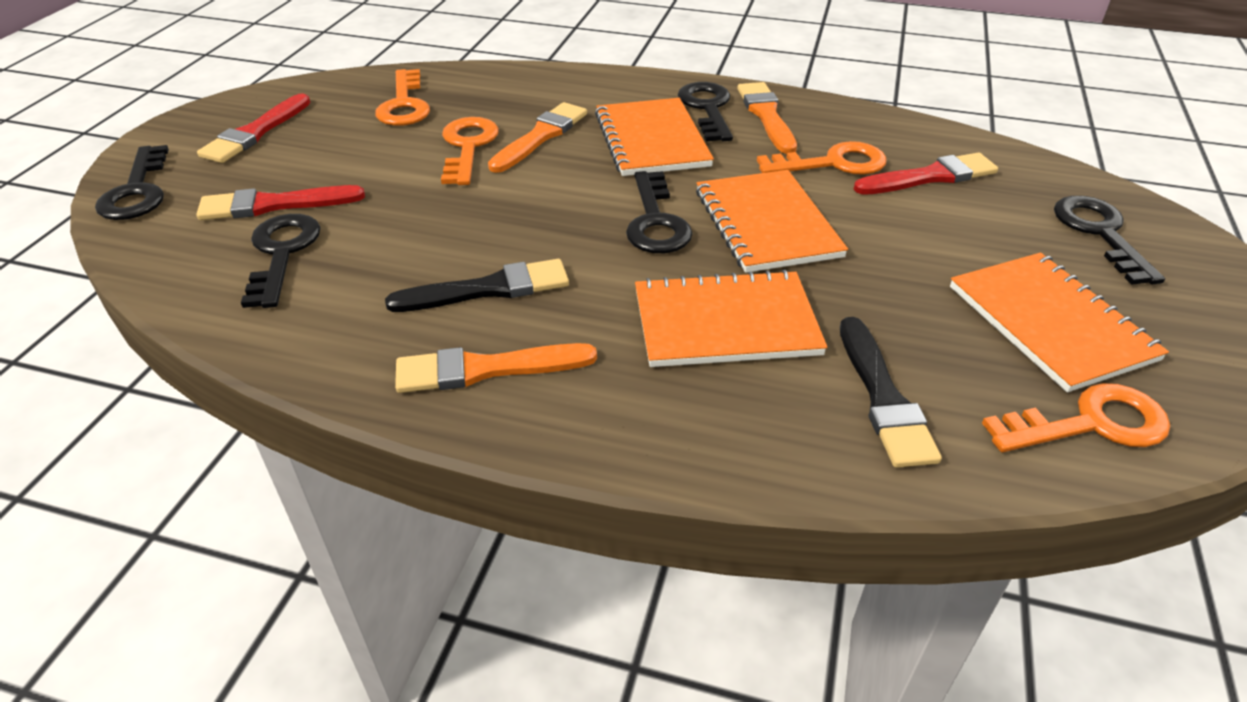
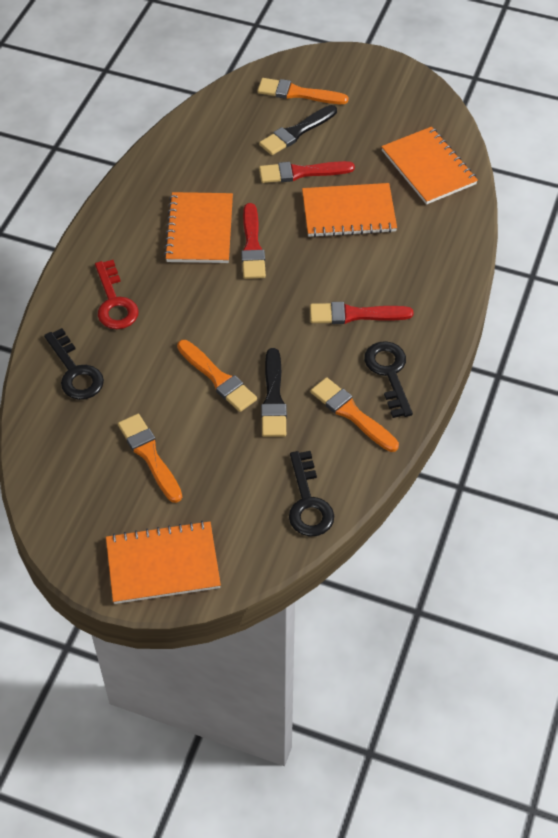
black key: [95,145,169,220] [241,214,321,308] [626,171,692,253] [678,82,733,141] [1054,196,1165,285] = 5 -> [44,328,104,400] [289,451,334,536] [364,341,413,418] = 3
orange brush: [395,343,597,393] [488,102,587,173] [737,82,797,154] = 3 -> [118,414,182,503] [177,340,257,412] [257,78,349,104] [311,377,399,452] = 4
orange key: [375,69,430,126] [441,117,499,185] [757,141,887,175] [982,383,1170,452] = 4 -> none = 0
red key: none = 0 -> [95,260,139,329] = 1

